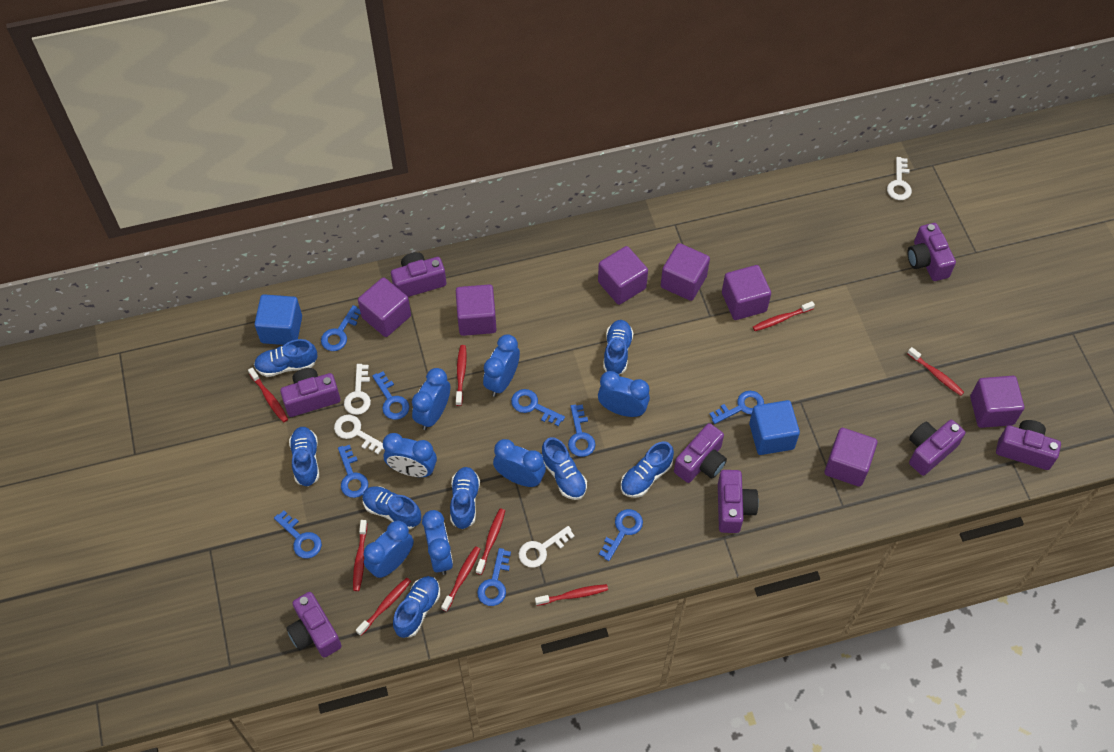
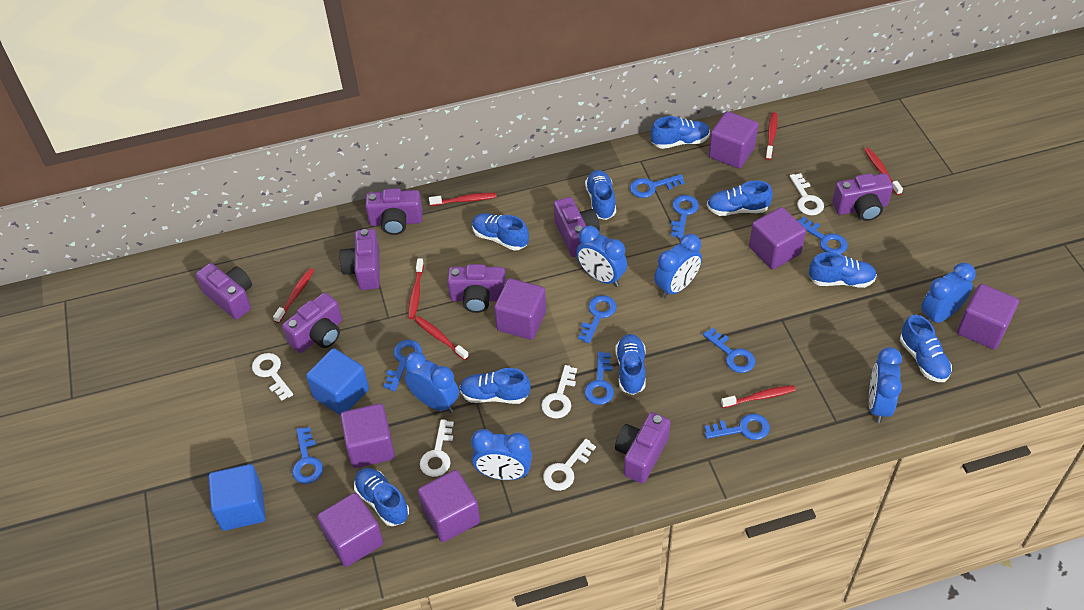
blue clock: [364,521,414,578] [383,433,437,477] [412,368,450,430] [422,510,453,575] [483,335,520,397] [493,439,546,487] [598,371,650,417] = 7 -> [404,352,459,413] [471,429,532,480] [576,226,627,287] [654,234,702,298] [869,347,902,423] [921,263,976,323] = 6
blue shoe: [254,339,317,377] [289,427,319,487] [362,486,421,529] [393,576,440,638] [450,467,480,529] [542,437,587,500] [603,320,634,375] [621,441,674,498] = 8 -> [354,468,409,526] [460,368,531,404] [472,213,529,251] [585,170,616,220] [616,334,646,395] [651,116,710,149] [707,180,773,216] [809,252,877,288] [900,314,952,382] = 9
red toothbrush: [248,367,288,422] [353,520,367,591] [356,578,411,636] [441,546,480,612] [456,345,467,406] [476,509,505,575] [535,584,608,606] [753,301,815,331] [907,347,964,396] = 9 -> [273,268,314,323] [408,258,424,319] [414,316,469,360] [429,193,496,206] [721,385,796,408] [766,112,778,160] [864,148,903,195] = 7
white key: [334,415,384,454] [344,364,371,415] [519,526,575,568] [887,157,912,200] = 4 -> [252,353,293,401] [420,419,454,477] [541,365,577,418] [543,439,596,491] [790,173,824,215] = 5

